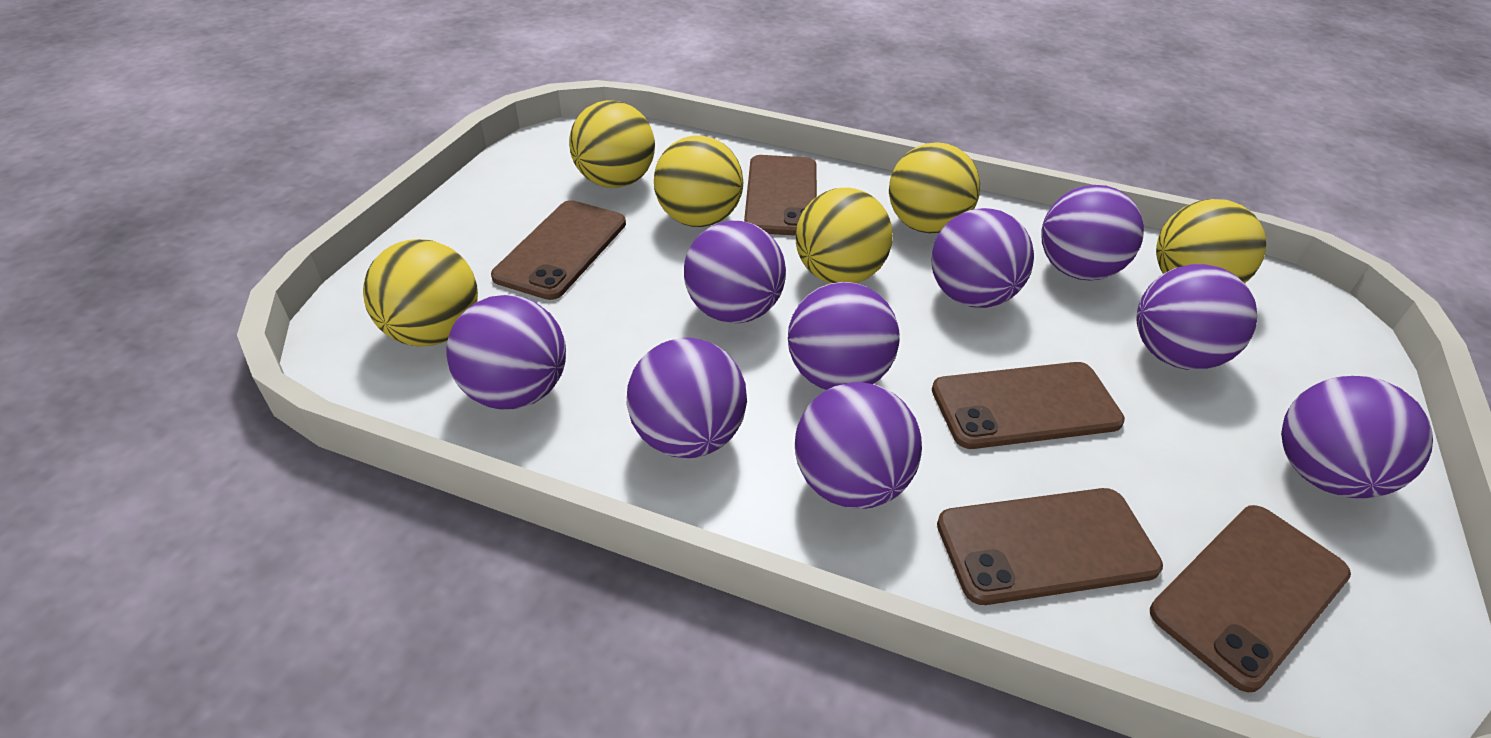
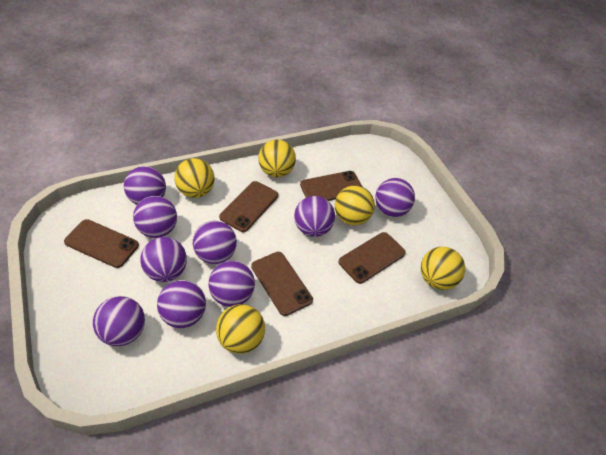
yellow ball: [363,239,478,346] [569,100,655,188] [654,136,743,227] [796,188,893,283] [889,142,980,234] [1156,199,1266,283] = 6 -> [174,158,215,198] [216,304,265,354] [258,140,296,177] [335,185,375,225] [421,247,465,290] = 5

